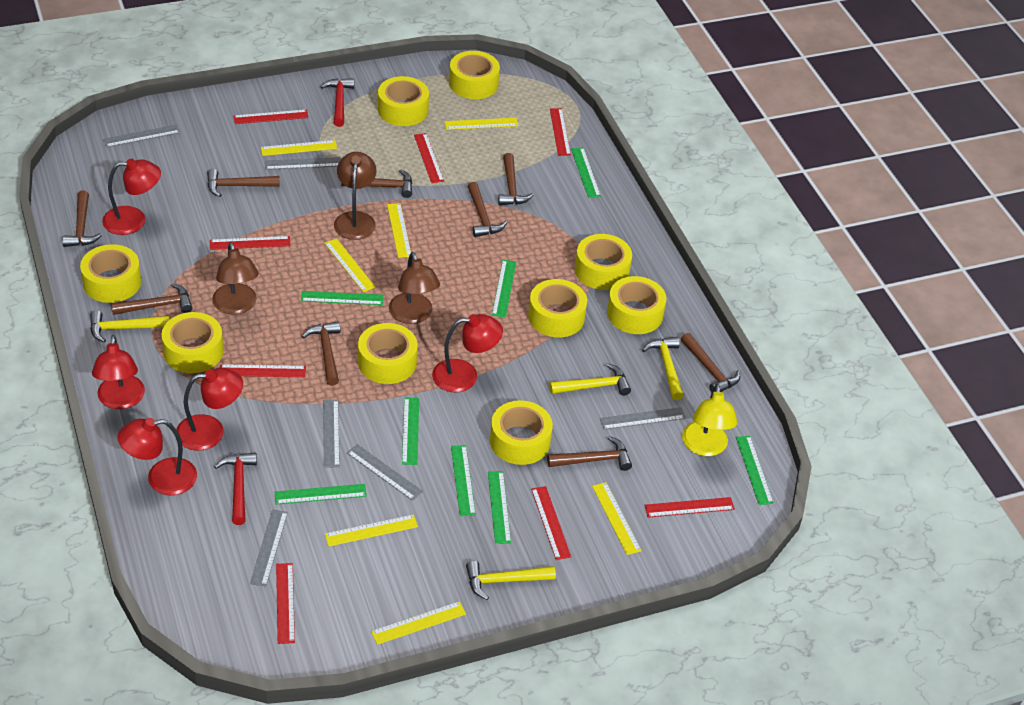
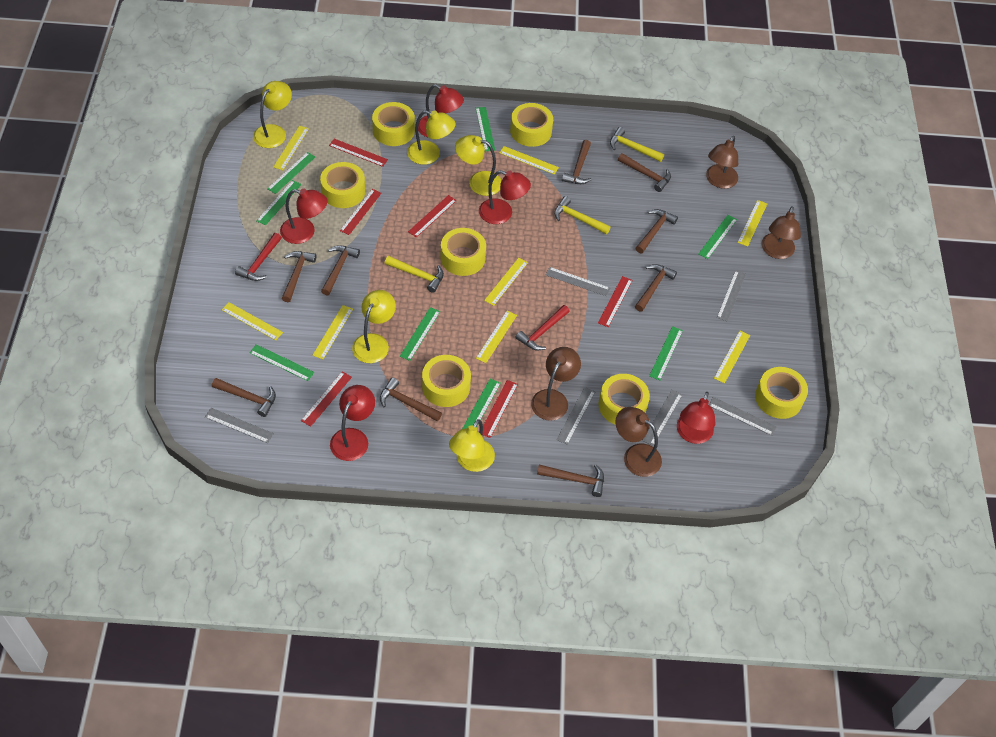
brown lamp: [212,242,259,315] [334,152,376,240] [389,252,440,324] = 3 -> [531,347,581,421] [615,407,662,477] [706,136,738,189] [761,206,801,259] = 4
red ruler: [210,236,291,250] [220,364,306,377] [233,109,309,124] [276,563,295,644] [414,133,444,183] [531,486,571,560] [550,108,571,156] [644,497,735,518] = 8 -> [301,371,352,427] [329,139,388,167] [340,189,382,235] [408,195,457,237] [482,380,518,438] [598,276,633,327] = 6
yellow hammer: [90,310,170,342] [466,561,556,600] [549,363,631,395] [642,337,684,400] = 4 -> [385,256,444,293] [554,196,611,234] [610,127,664,162] = 3
yellow lamp: [682,384,737,456] = 1 -> [253,81,292,148] [352,290,396,363] [407,110,456,165] [449,419,495,472] [455,135,502,196] = 5
yellow ruler: [261,140,337,156] [325,238,376,292] [325,514,418,546] [371,601,466,645] [387,203,411,258] [444,118,518,130] [592,482,641,555] = 7 -> [222,302,283,340] [273,126,309,170] [312,305,353,359] [476,311,517,363] [484,258,528,306] [499,146,559,175] [714,331,750,383] [737,200,767,247] = 8
yellow tape: [80,244,141,303] [162,312,224,373] [358,323,418,384] [378,76,429,126] [449,51,500,99] [490,400,553,465] [528,279,587,337] [575,234,632,290] [607,276,666,334] = 9 -> [320,162,365,208] [372,102,415,146] [422,355,471,407] [441,228,486,276] [510,103,553,147] [598,374,650,425] [755,367,808,419] = 7

